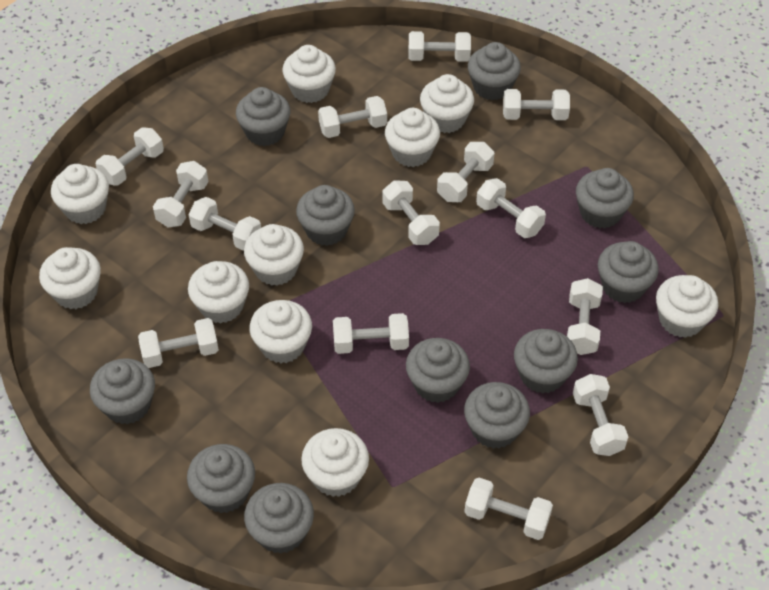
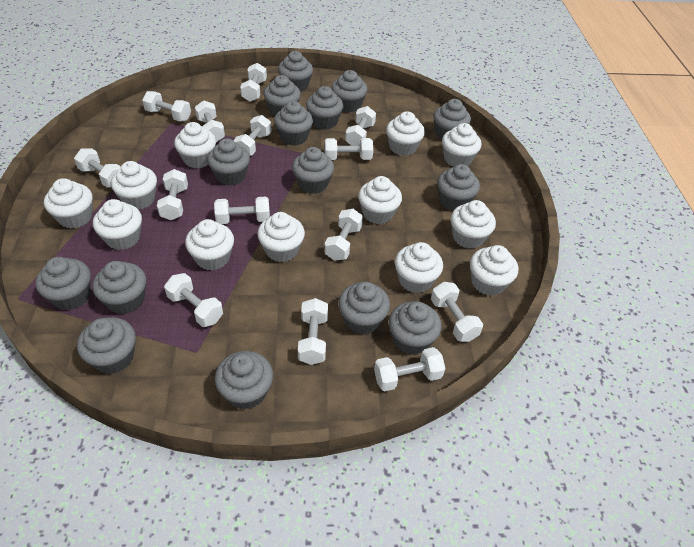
grey cupcake: [90,358,155,424] [187,444,255,513] [236,87,290,146] [244,483,314,554] [296,185,355,246] [406,338,470,403] [464,382,530,449] [468,42,521,100] [514,329,578,393] [576,168,634,228] [598,241,659,303] = 11 -> [36,257,91,310] [77,317,136,374] [92,261,146,314] [207,138,250,186] [215,351,273,410] [264,75,301,116] [274,101,313,146] [278,51,313,92] [292,147,334,194] [306,86,343,130] [331,70,367,113] [339,282,390,334] [389,301,442,355] [433,99,471,140] [437,164,480,211] = 15
white cupcake: [39,247,101,309] [51,164,109,224] [188,261,249,323] [244,224,304,286] [250,300,312,363] [282,45,336,103] [301,428,369,497] [385,108,440,167] [420,74,474,133] [656,275,718,338] = 10 -> [44,178,93,228] [93,199,142,250] [111,161,157,210] [174,122,216,168] [185,219,234,270] [257,212,305,262] [358,176,402,224] [386,111,425,156] [395,242,443,293] [442,123,481,167] [451,200,496,249] [470,245,518,296] = 12

